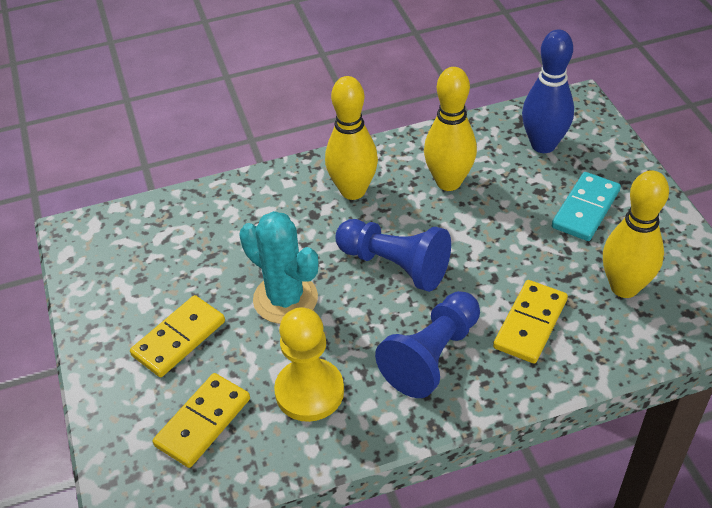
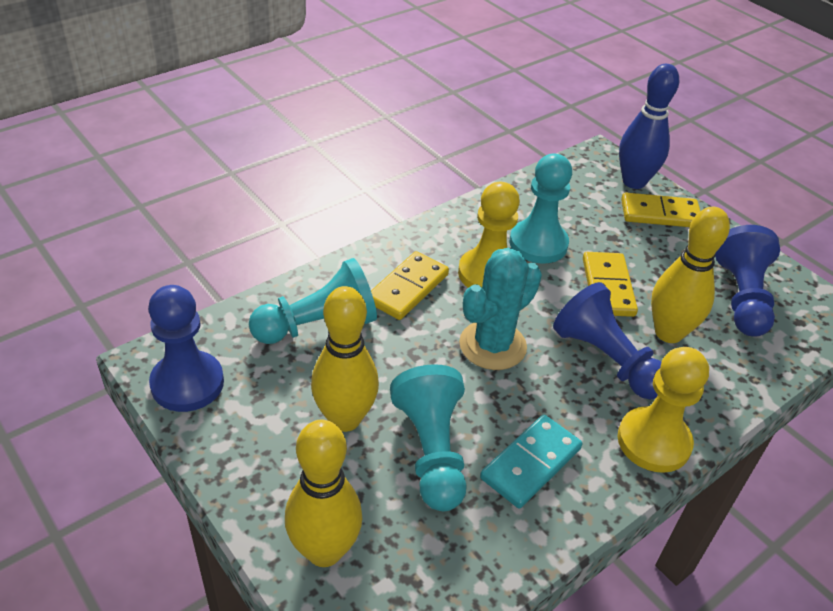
blue pawn: [336,219,451,292] [375,291,480,398] = 2 -> [148,285,224,412] [553,282,661,399] [715,225,780,337] = 3
turquoise pawn: none = 0 -> [249,258,377,344] [390,364,467,511] [510,154,572,264] = 3
yellow pawn: [274,307,344,422] = 1 -> [458,182,520,288] [618,347,709,473] = 2

